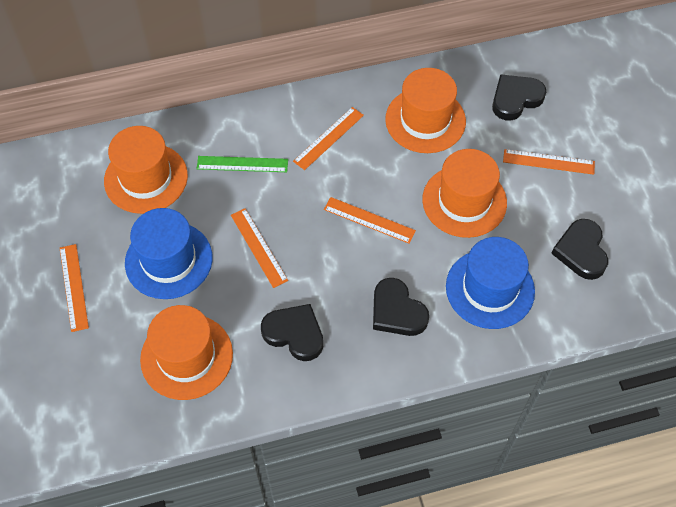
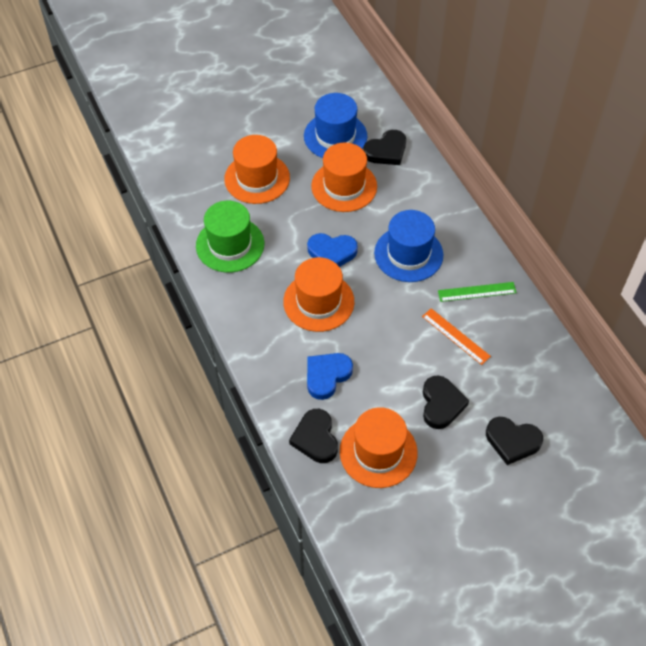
blue heart: none = 0 -> [307,233,358,267] [307,353,353,400] = 2
green hat: none = 0 -> [196,201,264,273] = 1
orange ruler: [60,244,89,332] [231,208,288,288] [293,107,364,170] [324,197,416,244] [503,149,595,175] = 5 -> [422,308,491,365] = 1

